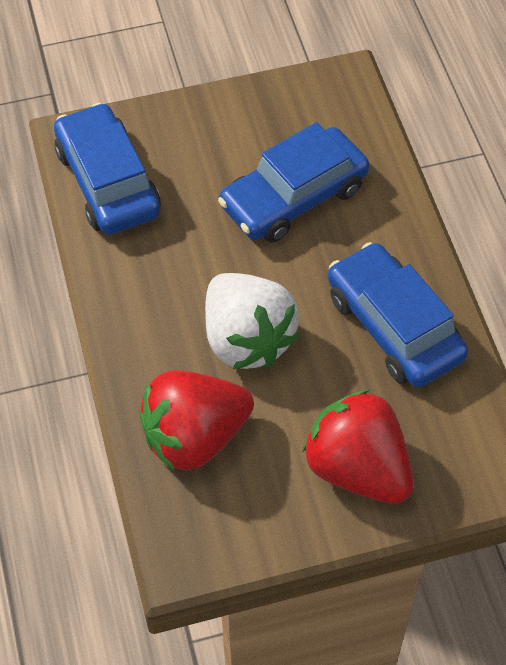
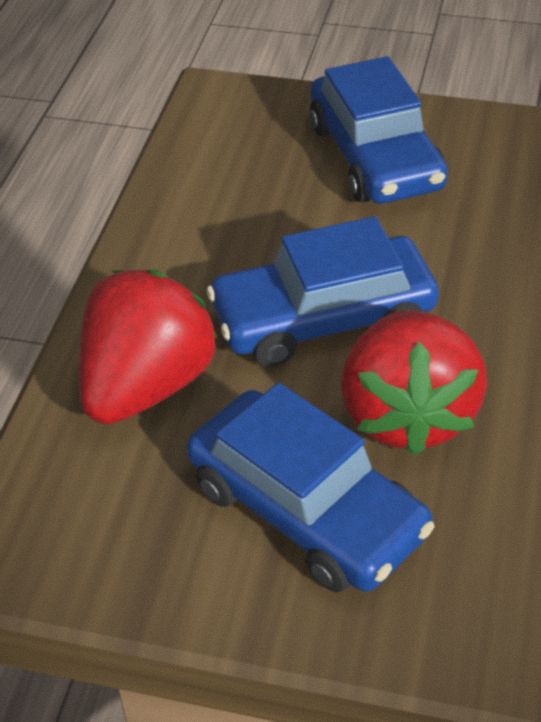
white strawberry: [205,273,300,369] = 1 -> none = 0

